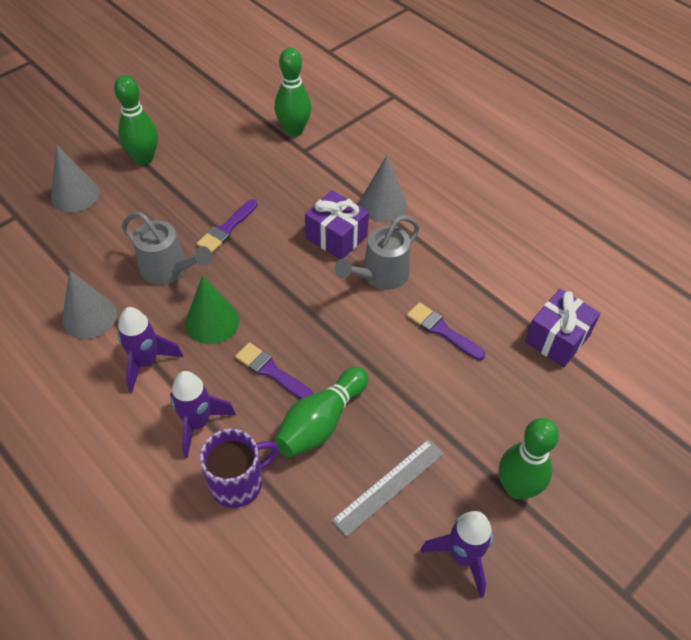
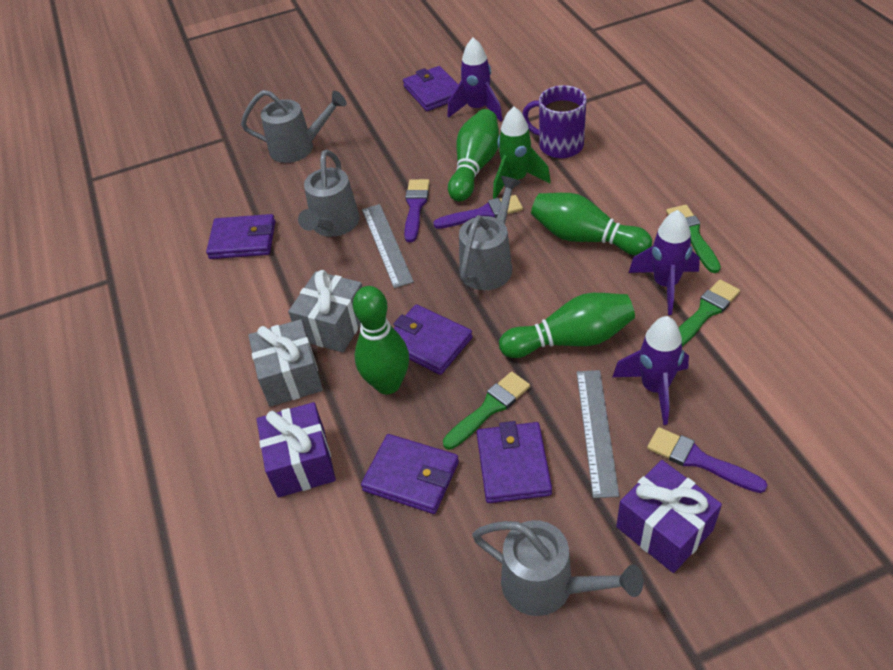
green brush: none = 0 -> [443,371,530,450] [666,205,721,273] [679,280,740,346] = 3
green cone: [185,275,239,344] = 1 -> none = 0
green rocket: none = 0 -> [493,107,551,199] = 1
grey cone: [51,145,100,212] [62,270,117,339] [359,155,407,222] = 3 -> none = 0
grey gift: none = 0 -> [248,319,323,407] [288,270,362,353] = 2
grey ruler: [332,439,444,537] = 1 -> [362,204,414,288] [577,370,619,498] = 2
grey watering can: [122,212,212,285] [335,215,420,290] = 2 -> [241,90,347,163] [298,150,360,237] [459,176,521,290] [472,520,644,616] = 4
purple wallet: none = 0 -> [206,214,275,259] [361,434,459,514] [393,304,473,375] [403,66,458,111] [477,421,552,503] = 5

